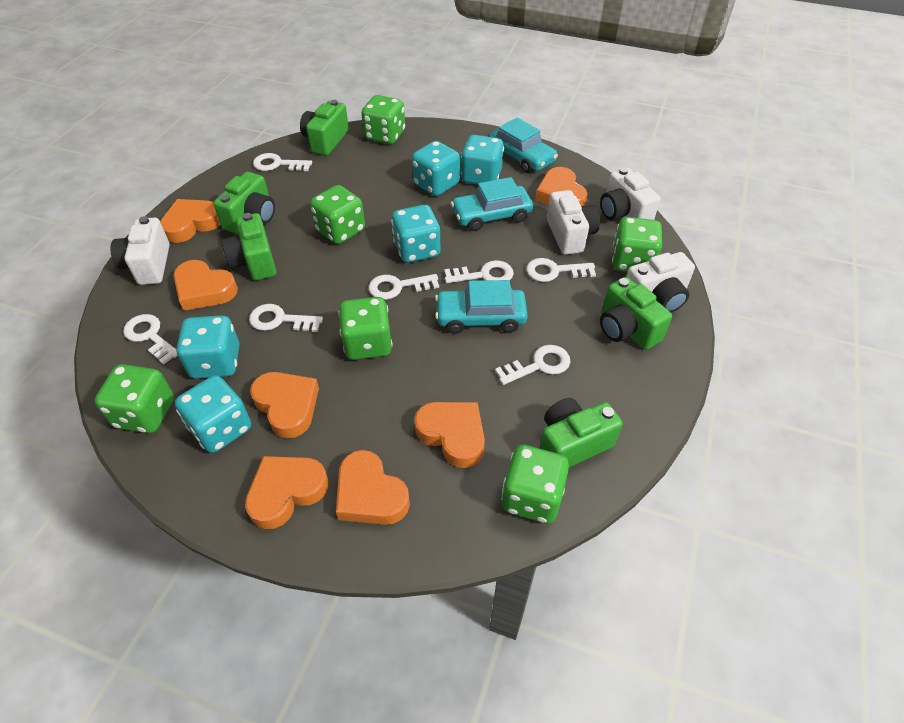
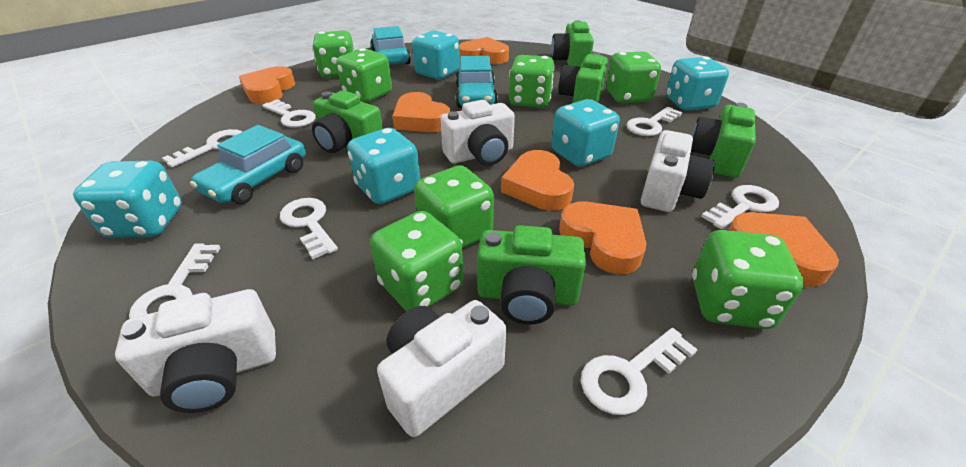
green dice: [94,364,174,433] [310,185,365,244] [338,297,392,360] [361,95,405,144] [501,445,569,523] [612,217,662,272] = 6 -> [312,31,354,78] [336,48,392,102] [370,211,463,311] [414,165,494,248] [509,55,555,108] [606,52,661,103] [692,230,804,329] = 7
orange heart: [160,199,221,243] [173,260,238,311] [245,456,328,529] [250,372,319,438] [336,450,410,525] [414,402,485,468] [535,167,588,206] = 7 -> [239,66,295,104] [392,92,450,132] [459,37,509,64] [501,150,574,211] [559,201,646,274] [728,212,839,287] = 6

